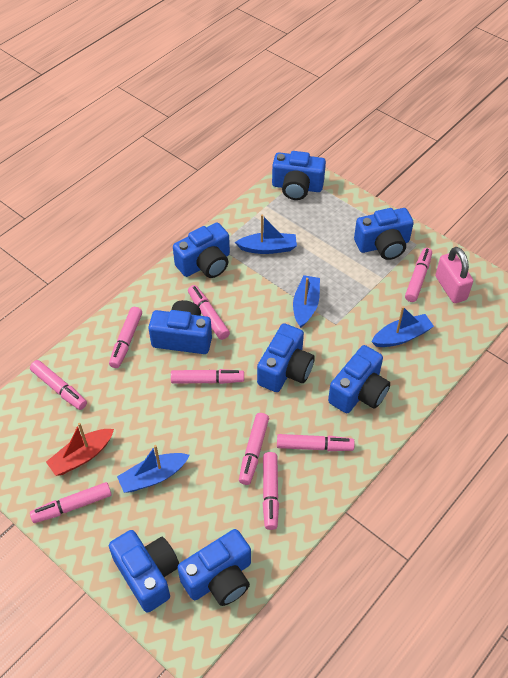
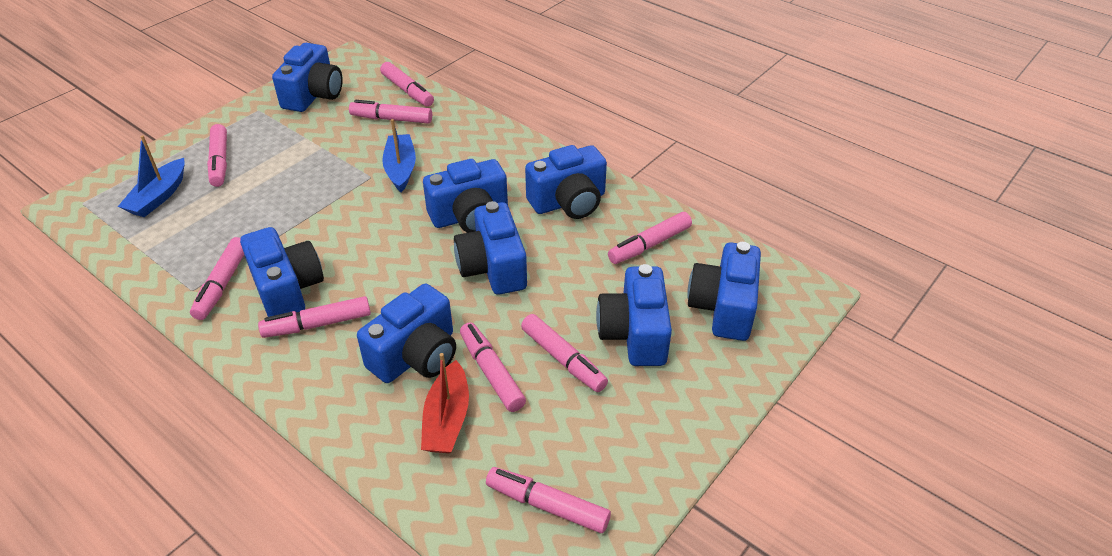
blue boat: [117,445,189,493] [235,215,297,254] [293,275,320,328] [372,306,434,347] = 4 -> [118,135,185,217] [382,119,416,192] = 2
pink padlock: [435,247,473,303] = 1 -> none = 0

